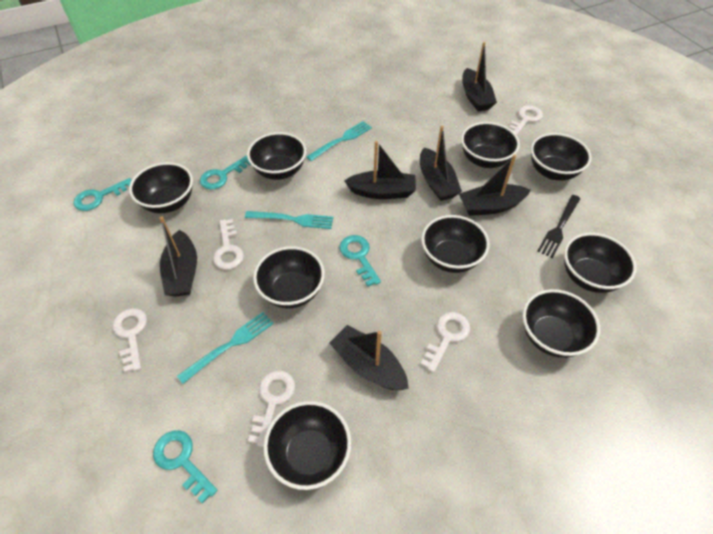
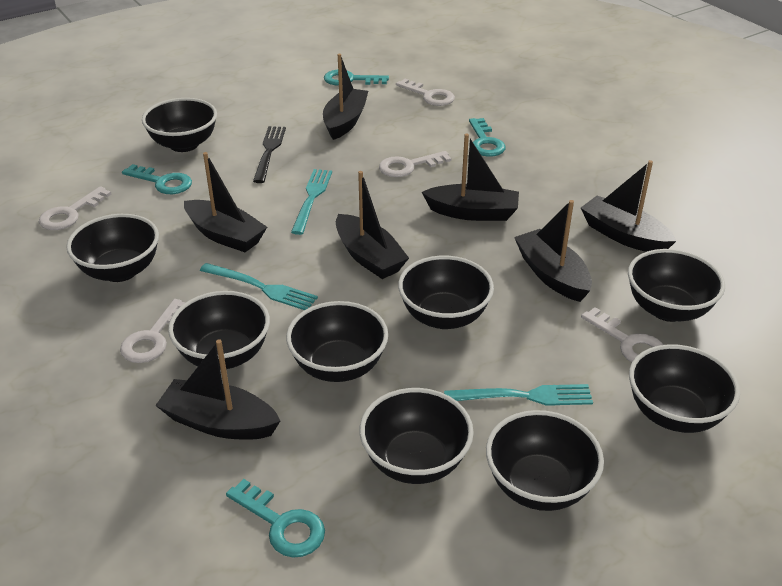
black boat: [159,217,197,297] [329,325,409,390] [345,141,416,199] [420,126,462,201] [459,154,531,216] [462,42,497,111] = 6 -> [155,339,280,439] [184,152,267,252] [323,54,368,140] [336,171,409,279] [422,134,519,221] [514,200,592,302] [581,160,676,252] = 7

